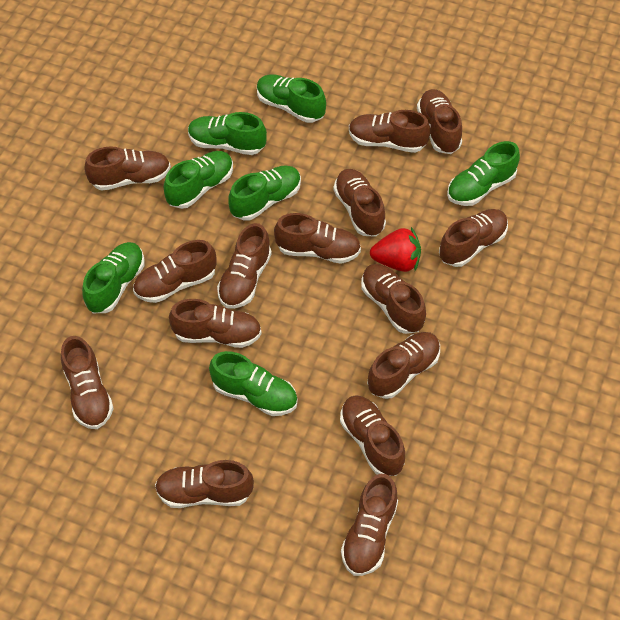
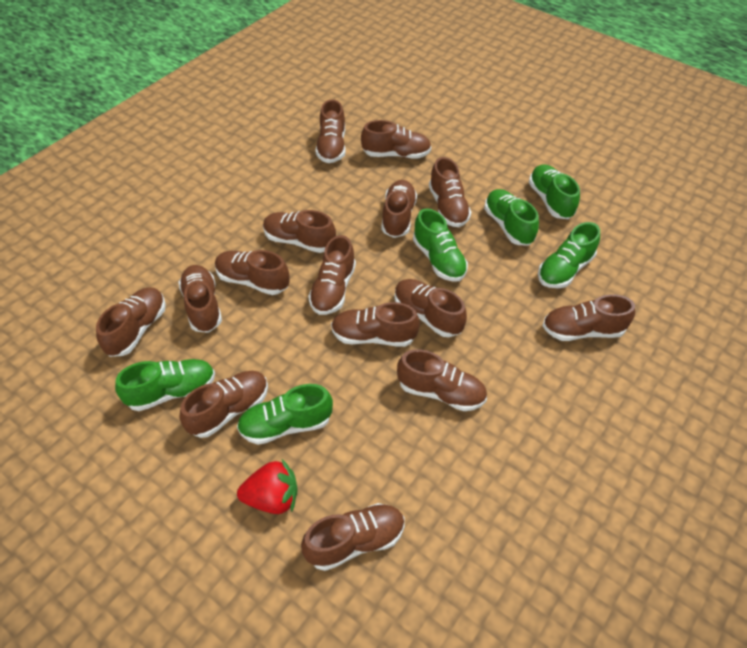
green shoe: [82,242,145,313] [164,151,233,209] [188,112,267,155] [209,351,297,416] [228,165,301,221] [257,74,326,123] [447,141,520,206] = 7 -> [115,359,215,411] [237,384,333,445] [413,208,468,282] [484,189,539,245] [529,165,580,219] [538,222,600,288] = 6

